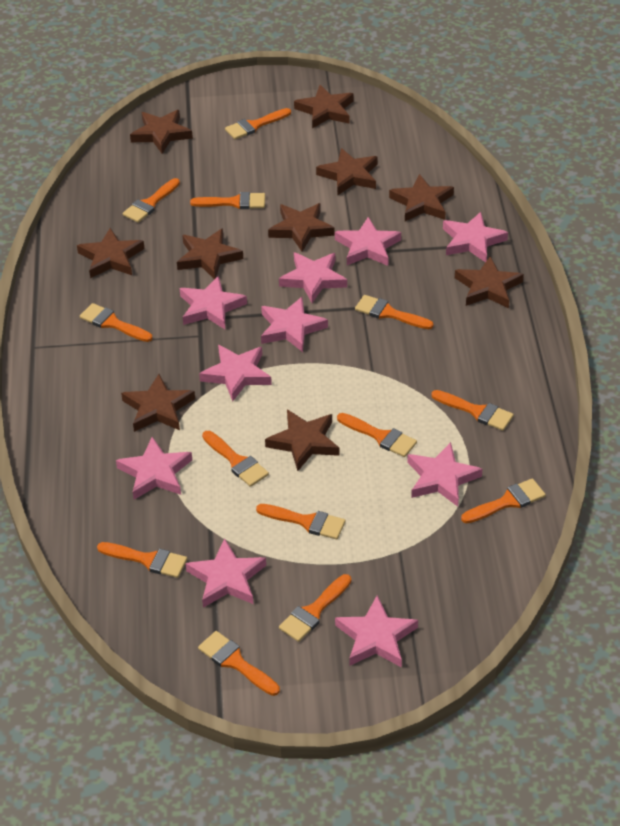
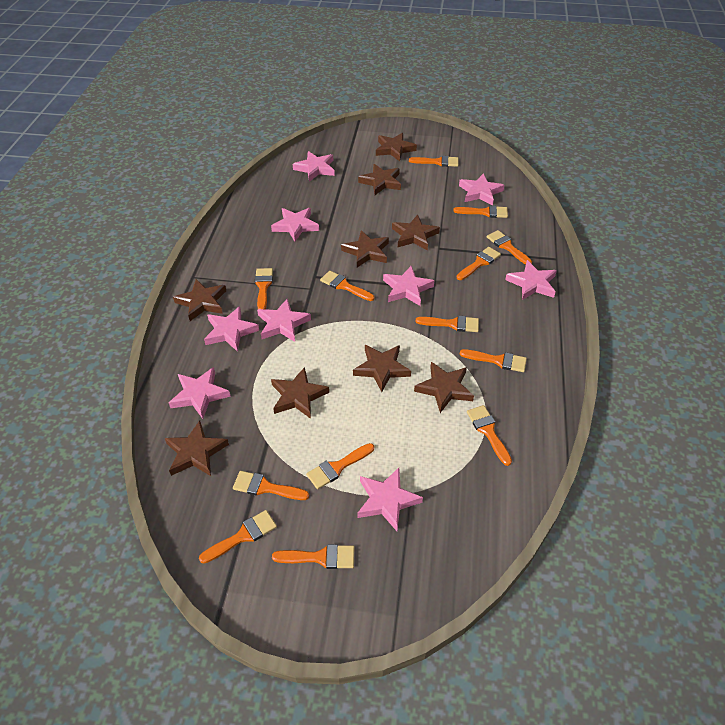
brown star: [77,228,145,278] [121,374,195,432] [130,110,193,154] [177,228,243,280] [265,410,339,471] [268,203,335,252] [294,85,354,128] [316,148,378,195] [389,174,454,221] [455,256,524,308] = 10 -> [165,421,229,476] [173,279,226,321] [271,367,329,419] [341,230,389,267] [353,345,411,392] [358,164,401,195] [376,133,417,162] [392,215,440,250] [414,362,474,413] = 9
pink star: [116,437,192,500] [180,276,247,329] [185,538,266,608] [199,345,272,402] [261,297,328,352] [279,252,347,303] [335,217,401,266] [335,595,418,667] [407,442,482,507] [443,212,508,262] = 10 -> [169,367,231,419] [204,306,259,352] [257,298,311,342] [271,208,319,242] [293,151,335,182] [357,468,423,531] [383,266,434,306] [459,173,504,205] [505,260,557,300] = 9

